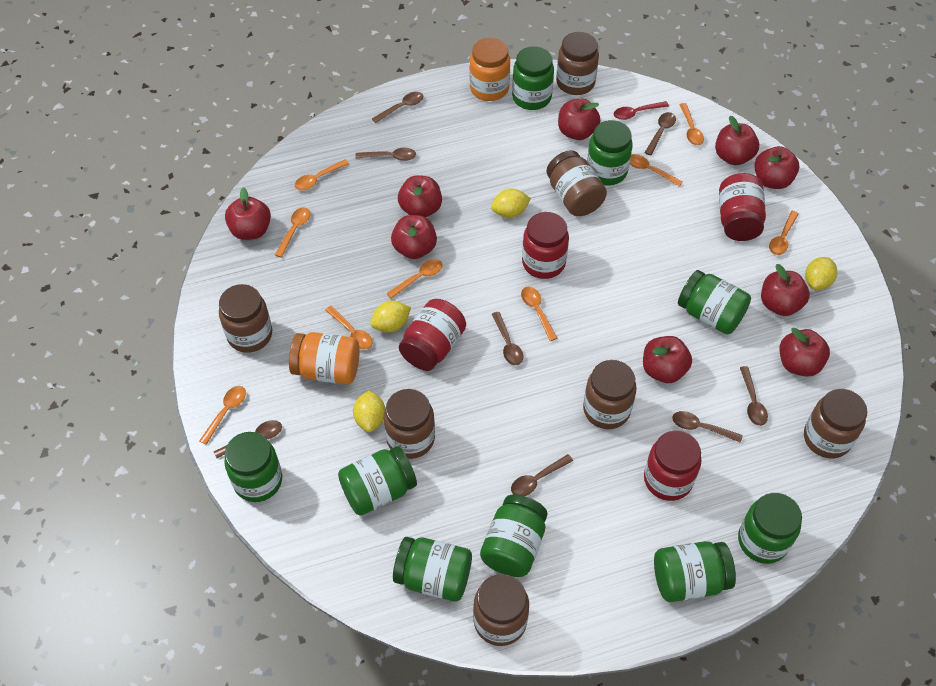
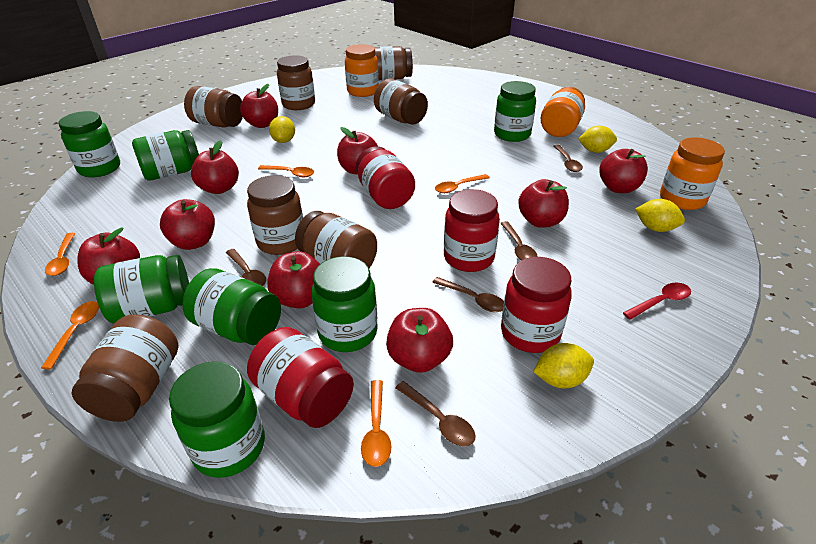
brown spoon: [214,420,282,458] [355,148,416,161] [372,92,423,123] [492,312,523,365] [511,454,573,496] [644,112,676,156] [672,411,743,443] [740,366,768,426] = 8 -> [226,249,266,286] [396,381,476,447] [432,277,504,312] [500,221,537,260] [554,145,583,172] = 5
green jar: [224,432,282,502] [338,446,417,515] [393,537,472,602] [480,494,548,577] [512,46,554,110] [587,120,633,186] [654,541,736,602] [678,270,751,334] [738,493,802,564] = 9 -> [59,111,120,177] [94,255,189,323] [132,130,199,181] [169,361,265,478] [182,268,281,345] [311,256,378,352] [494,81,536,142] = 7
orange jar: [289,332,360,385] [470,38,510,101] = 2 -> [345,44,379,97] [541,87,585,137] [660,137,725,210] = 3
orange spoon: [199,386,246,445] [275,207,310,258] [295,159,349,190] [325,306,373,350] [386,259,442,299] [521,287,557,341] [630,154,683,187] [679,103,704,145] [769,211,799,255] = 9 -> [41,301,99,370] [45,233,76,276] [258,165,314,177] [361,380,391,467] [435,174,490,193] = 5

